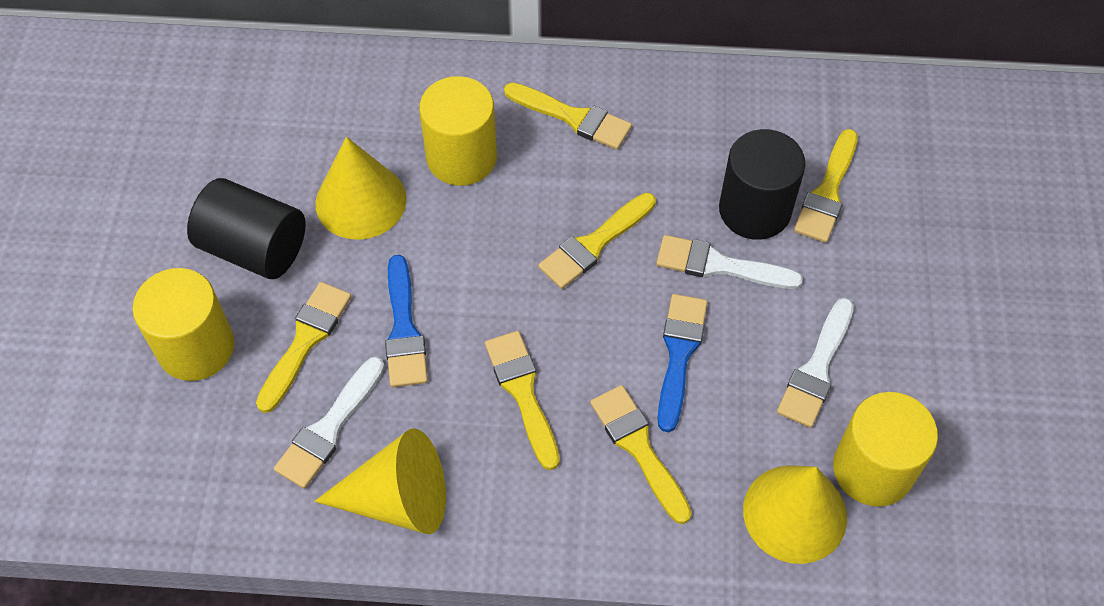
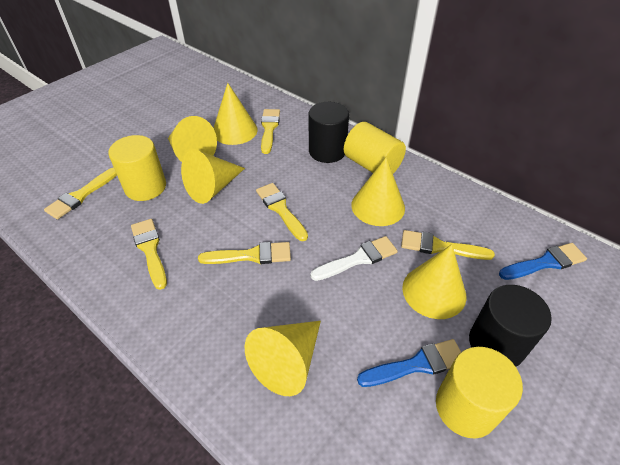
white brush: [274,357,385,489] [656,235,803,289] [777,298,854,428] = 3 -> [310,236,398,281] = 1
yellow cone: [314,428,446,534] [315,137,407,240] [743,465,847,564] = 3 -> [168,116,217,162] [181,150,245,204] [214,83,258,145] [245,321,321,396] [351,157,405,226] [402,244,466,319] = 6

